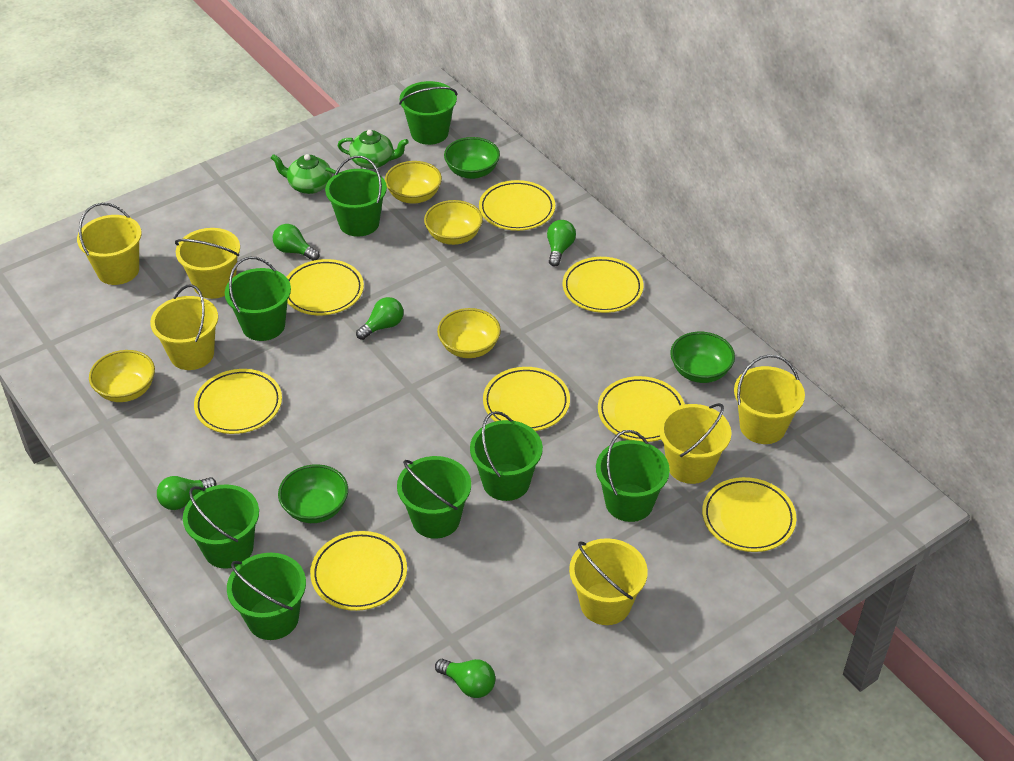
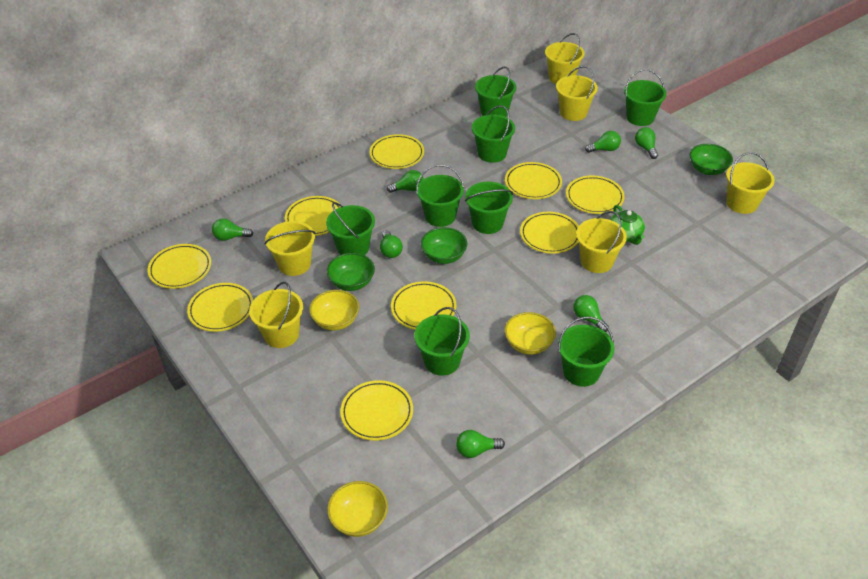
green light bulb: [157,476,216,510] [273,224,320,261] [356,297,403,340] [435,659,495,698] [547,220,576,267] = 5 -> [212,218,253,241] [380,231,403,258] [387,170,424,193] [456,430,505,458] [573,295,609,332] [585,131,621,153] [635,127,658,159] = 7
green teapot: [271,154,336,194] [337,130,409,169] = 2 -> [610,205,645,245] = 1
yellow bowl: [89,350,155,402] [385,161,442,204] [424,200,483,245] [437,308,501,358] = 4 -> [309,290,359,330] [327,481,388,537] [505,312,556,355] = 3
yellow plate: [194,369,282,434] [287,259,364,315] [310,531,407,611] [479,180,555,231] [483,367,570,431] [563,257,643,313] [598,376,685,442] [702,477,796,552] = 8 -> [148,244,211,289] [187,283,253,332] [285,196,341,236] [341,380,413,441] [370,134,424,169] [391,281,456,330] [505,162,562,199] [520,212,579,254] [566,176,625,214] = 9

